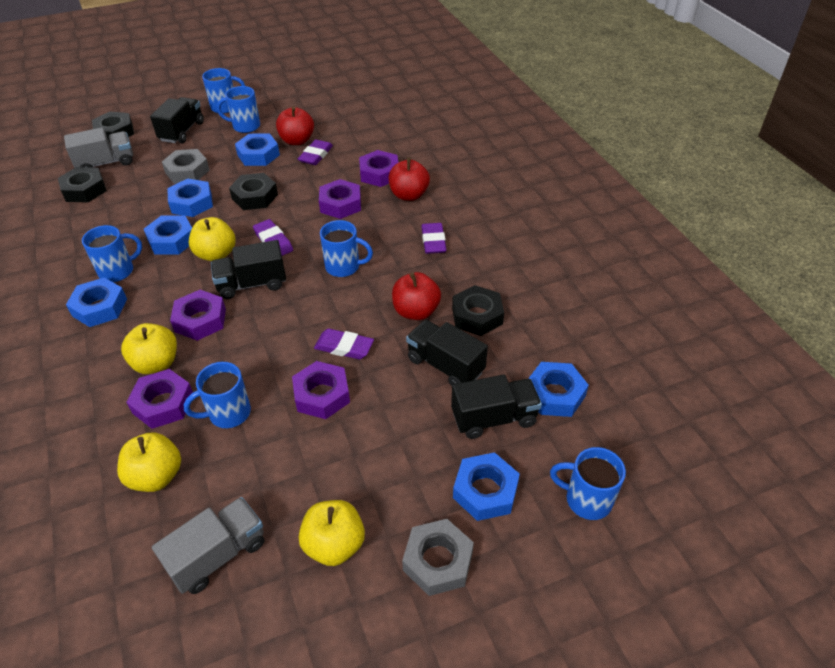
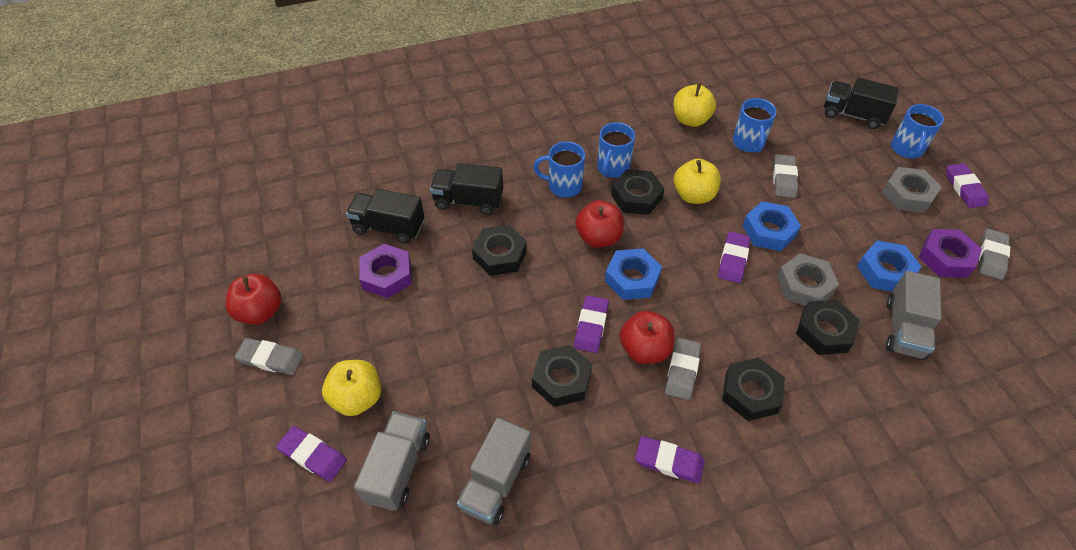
black nut: [58,167,107,203] [92,112,134,143] [229,173,278,210] [452,285,504,336] = 4 -> [472,225,527,276] [532,345,592,407] [611,169,665,215] [722,358,785,421] [796,300,860,355] = 5
black truck: [150,97,204,143] [211,240,286,299] [406,320,488,386] [451,375,542,439] = 4 -> [346,189,424,244] [430,163,503,215] [824,78,899,129] = 3
blue mug: [82,225,142,282] [184,362,251,428] [202,68,245,114] [217,86,260,133] [320,220,373,277] [550,447,626,520] = 6 -> [533,141,585,198] [597,122,635,178] [733,98,777,153] [891,104,944,159] = 4
blue nut: [66,278,127,327] [144,215,192,255] [167,179,213,217] [235,134,280,166] [453,452,520,521] [528,362,589,417] = 6 -> [605,248,662,300] [743,201,801,251] [857,240,922,292] = 3
grey eraser: none = 0 -> [234,338,303,375] [665,338,701,400] [773,154,798,198] [979,229,1010,280] = 4
grey truck: [64,127,133,168] [152,497,264,594] = 2 -> [354,411,430,511] [457,418,531,525] [886,271,941,360] = 3
purple eraser: [253,219,293,256] [298,139,333,165] [314,329,374,359] [421,223,447,254] = 4 -> [276,426,347,482] [574,295,609,353] [635,436,705,484] [718,232,750,283] [946,163,989,208] = 5
purple nut: [126,369,193,429] [170,290,226,341] [292,361,350,419] [319,179,361,219] [359,150,398,187] = 5 -> [359,244,412,298] [919,229,982,278] = 2
yellow apple: [117,432,181,492] [121,323,177,374] [189,217,236,261] [299,500,365,566] = 4 -> [322,360,381,416] [673,83,716,127] [674,159,721,204] = 3

